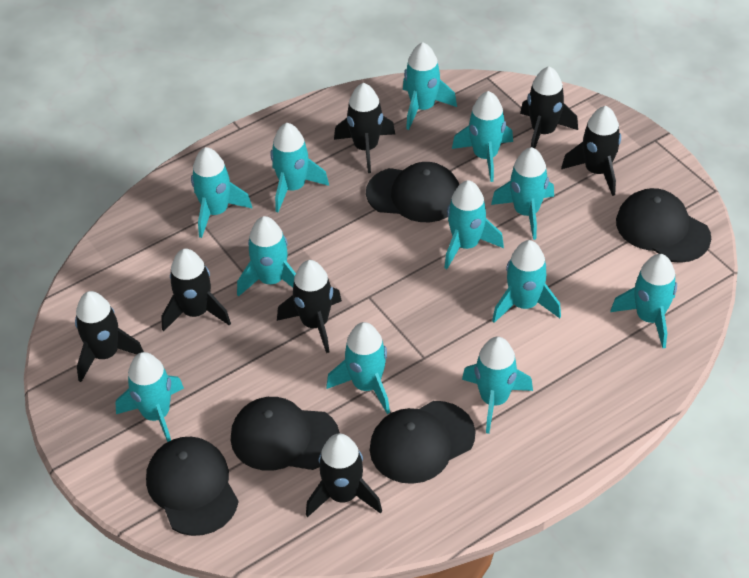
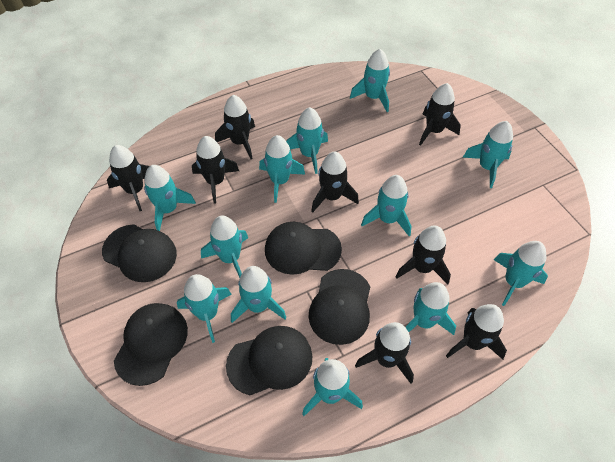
black rocket: [75,291,144,382] [161,249,231,332] [277,260,342,353] [306,433,382,517] [334,83,395,173] [520,66,578,148] [561,106,621,196] = 7 -> [107,145,149,211] [192,136,239,204] [215,95,255,159] [311,152,359,212] [355,322,414,384] [396,225,451,284] [419,83,461,145] [446,304,507,359] = 8

